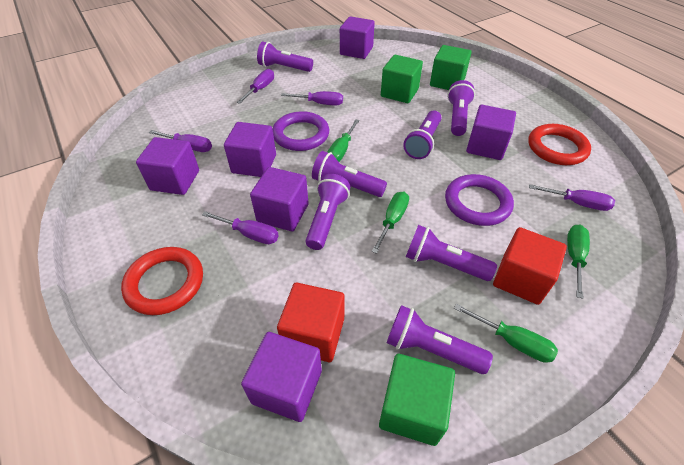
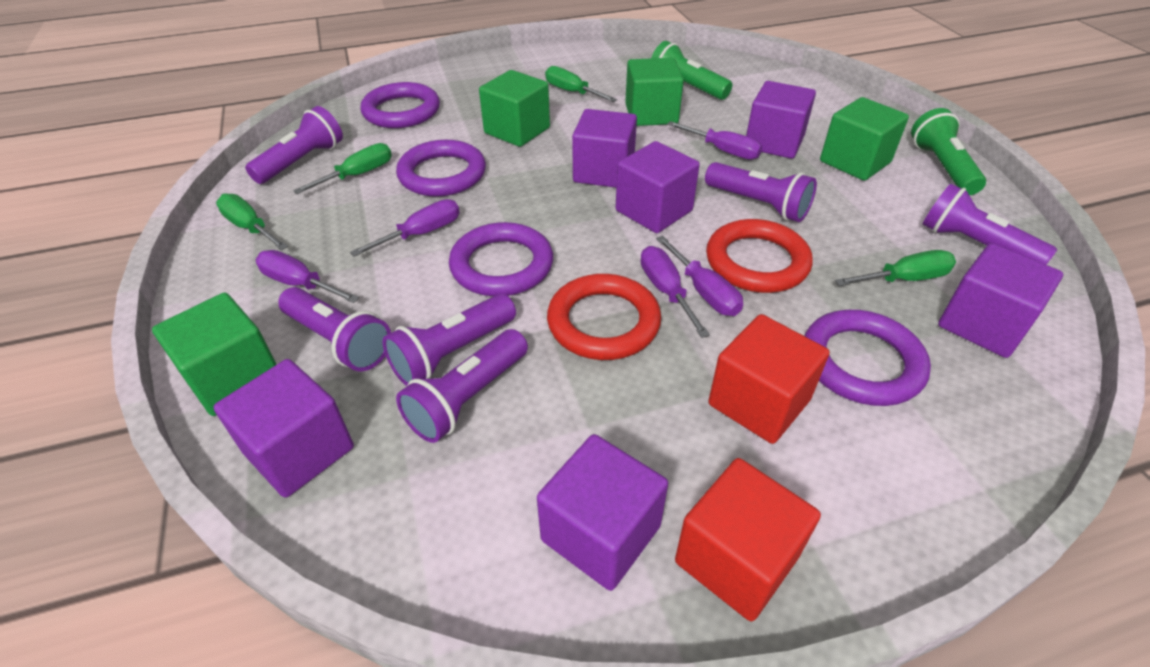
green cube: [379,354,455,446] [381,55,423,103] [430,45,472,90] = 3 -> [152,292,277,416] [479,70,550,147] [625,58,684,126] [820,97,909,181] = 4
green flashlight: none = 0 -> [651,41,732,100] [911,108,986,195] = 2
purple flashlight: [257,42,313,72] [306,174,350,250] [312,151,387,197] [387,305,493,374] [403,110,442,159] [406,225,497,281] [447,80,475,136] = 7 -> [245,106,343,184] [278,287,391,372] [382,294,516,386] [396,329,528,443] [705,162,817,222] [922,184,1057,265] = 6
purple ring: [273,111,329,151] [445,174,514,226] = 2 -> [361,82,440,128] [396,140,486,197] [449,222,553,296] [805,310,931,406] = 4

